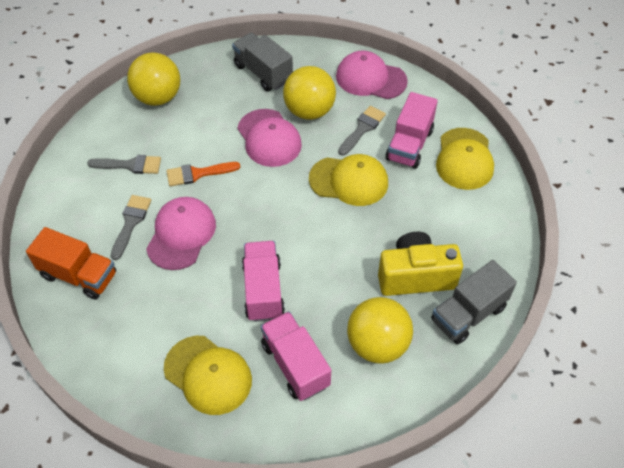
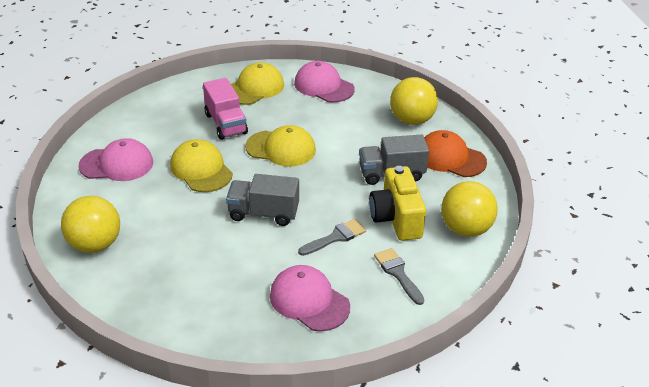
grey brush: [87,155,161,174] [111,195,151,260] [338,106,386,156] = 3 -> [298,219,366,256] [374,248,424,305] = 2
orange brush: [167,162,240,187] = 1 -> none = 0
orange cap: none = 0 -> [424,130,487,177] = 1
orange truck: [26,227,116,300] = 1 -> none = 0
pink truck: [242,241,285,322] [261,311,331,401] [386,92,438,169] = 3 -> [203,78,248,140] = 1

